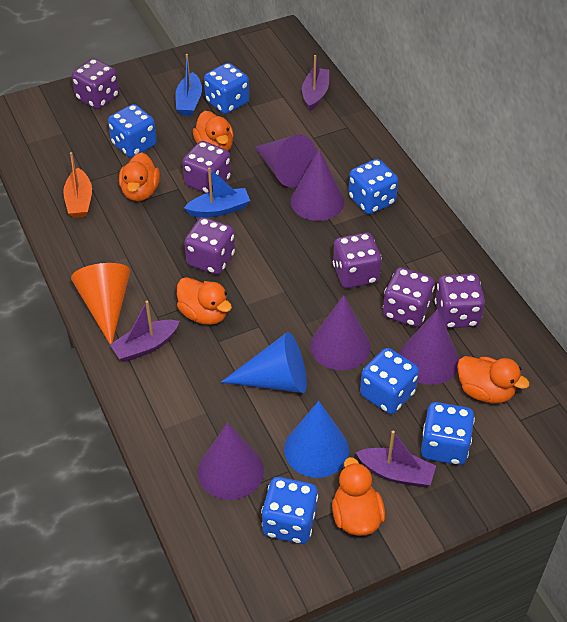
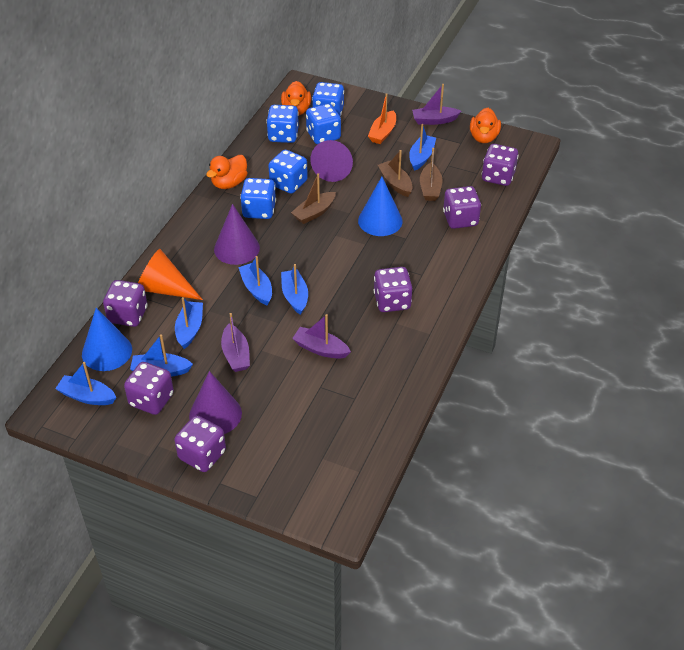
blue boat: [175,54,202,116] [184,168,250,218] = 2 -> [55,362,117,405] [130,334,193,377] [175,297,203,349] [238,256,272,306] [281,264,308,315] [409,124,436,171] = 6
blue dice: [108,104,157,158] [204,63,249,114] [261,477,318,544] [348,159,398,214] [360,348,419,414] [421,402,475,465] = 6 -> [240,178,276,219] [266,105,299,143] [268,150,308,194] [306,103,341,144] [312,82,344,116] = 5
brown boat: none = 0 -> [291,173,336,224] [378,150,412,197] [420,148,443,201] = 3
orange duck: [119,152,160,201] [177,277,232,325] [193,111,234,151] [332,457,385,536] [457,356,530,404] = 5 -> [206,155,247,189] [281,81,311,115] [470,108,501,143] = 3
purple cone: [198,423,264,500] [255,135,317,188] [291,149,344,221] [310,295,371,370] [399,309,459,385] = 5 -> [189,371,242,434] [214,204,260,265] [310,140,353,182] = 3

